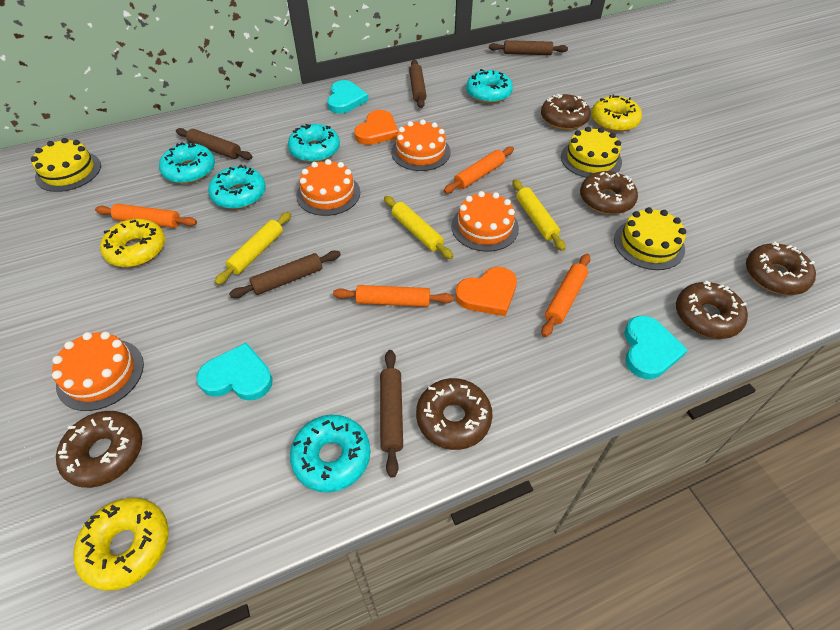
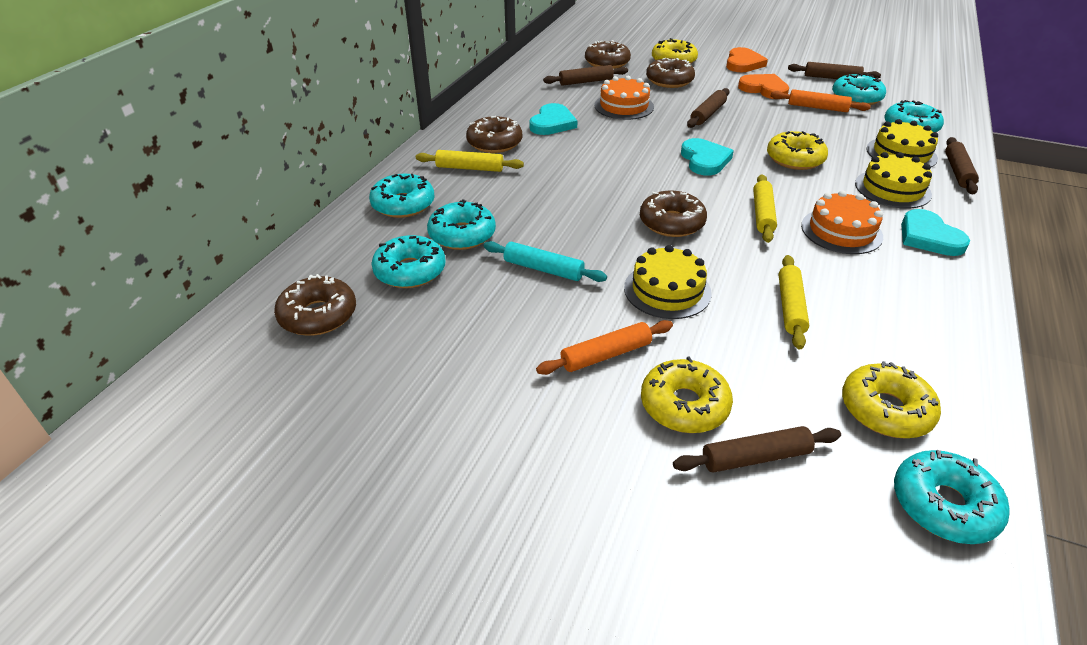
brown donut: [56,411,143,488] [416,378,493,450] [541,94,591,130] [580,171,638,214] [676,281,748,339] [746,242,816,295] = 6 -> [274,274,356,336] [466,116,522,153] [585,40,631,69] [640,191,707,237] [646,58,695,88] = 5
orange cake: [52,332,144,411] [296,159,360,216] [391,119,451,171] [451,191,519,252] = 4 -> [594,76,654,120] [801,190,883,254] = 2
orange rolling pin: [95,204,197,228] [333,285,453,307] [443,147,514,193] [541,254,590,337] = 4 -> [536,320,673,375] [771,89,871,112] = 2
turquoise donut: [159,142,215,184] [208,165,266,209] [288,124,340,162] [290,415,371,492] [466,69,513,103] = 5 -> [369,174,435,218] [372,235,445,288] [427,199,496,250] [832,73,886,105] [884,100,944,132] [894,450,1010,544] = 6
turquoise rolling pin: none = 0 -> [484,241,607,282] = 1
yellow donut: [73,498,169,591] [100,219,165,267] [591,95,642,132] = 3 -> [641,356,733,433] [652,38,698,64] [767,131,828,170] [842,361,941,438] = 4

